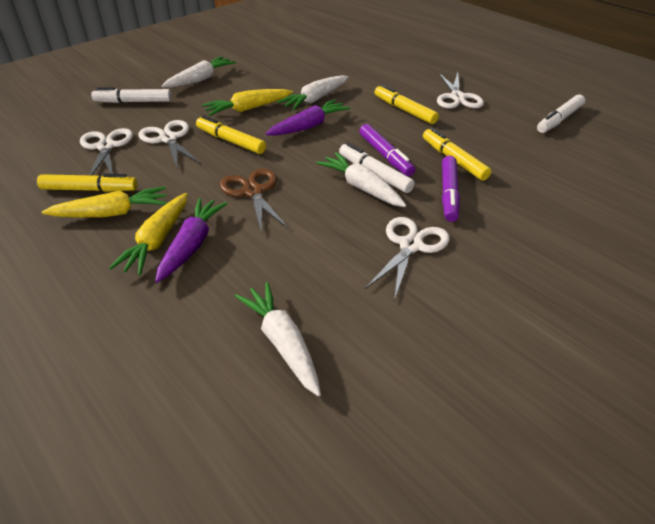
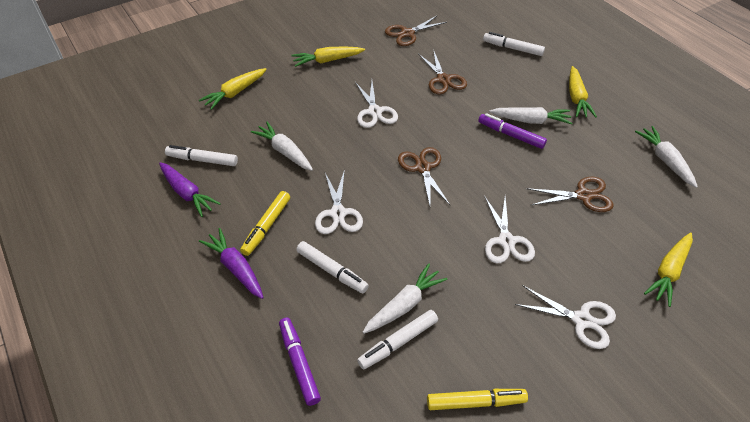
brown scissors: [220,169,289,235] = 1 -> [385,15,447,46] [398,147,450,206] [418,49,467,95] [526,177,614,212] = 4
white marker: [91,87,172,103] [339,143,415,193] [537,94,585,133] = 3 -> [165,145,238,166] [296,241,369,293] [357,310,438,369] [483,32,545,56] = 4
yellow carrot: [42,187,167,218] [109,193,188,275] [202,89,293,116] = 3 -> [199,68,267,110] [291,47,365,67] [569,66,597,118] [644,233,693,307] = 4
yellow marker: [37,174,137,192] [196,115,266,154] [375,84,439,124] [423,128,491,181] = 4 -> [240,191,290,256] [427,389,528,410] = 2

